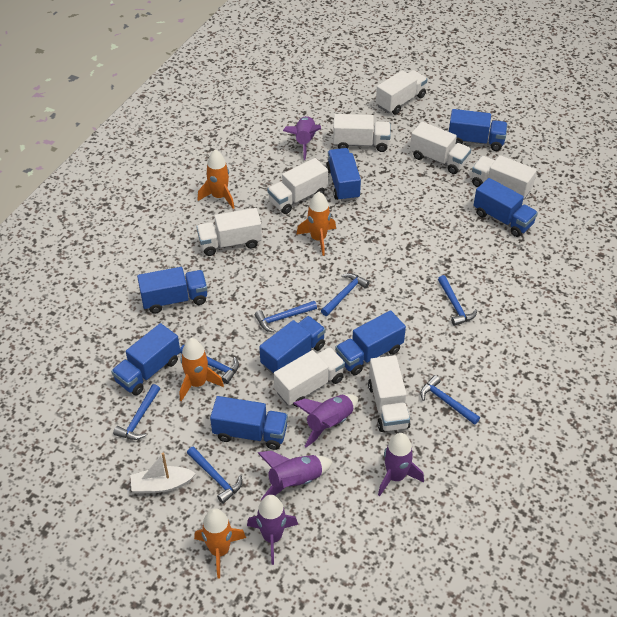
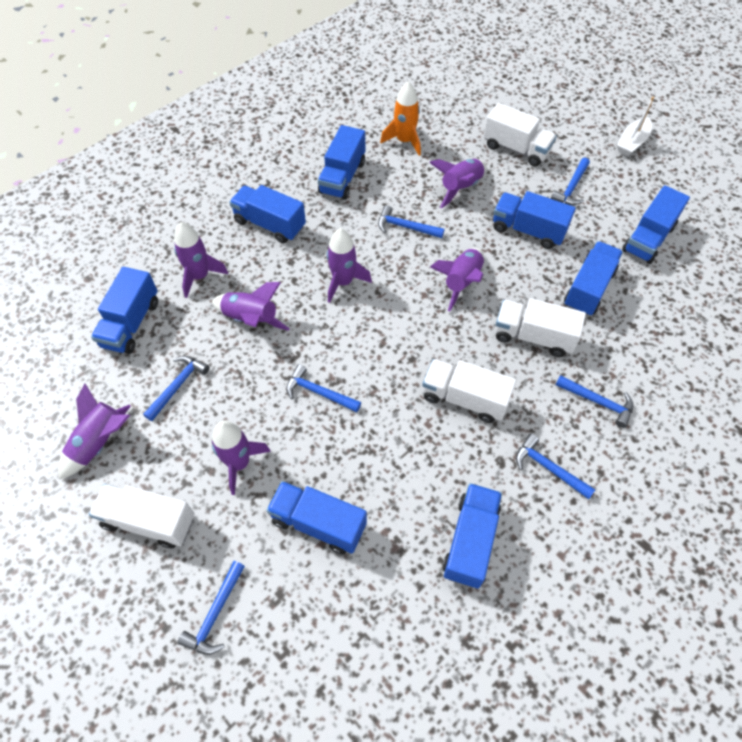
orange rocket: [180,338,224,401] [194,508,246,579] [198,149,234,209] [296,192,336,256] = 4 -> [380,81,421,156] = 1
purple rocket: [247,495,298,565] [258,451,333,500] [283,116,321,160] [293,394,358,447] [378,433,424,496] = 5 -> [58,383,131,480] [174,222,228,298] [212,282,290,331] [212,421,271,495] [327,228,372,303] [429,159,487,208] [430,248,484,311] = 7
white truck: [196,208,262,256] [267,158,328,214] [274,347,345,407] [333,114,391,152] [368,355,411,432] [376,70,427,114] [410,122,471,174] [472,155,537,200] = 8 -> [89,484,195,548] [422,359,516,423] [483,103,557,167] [495,298,586,357] = 4

